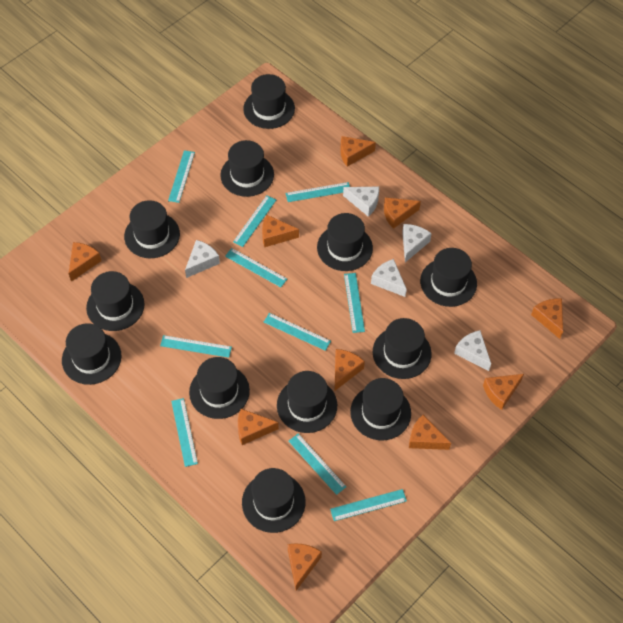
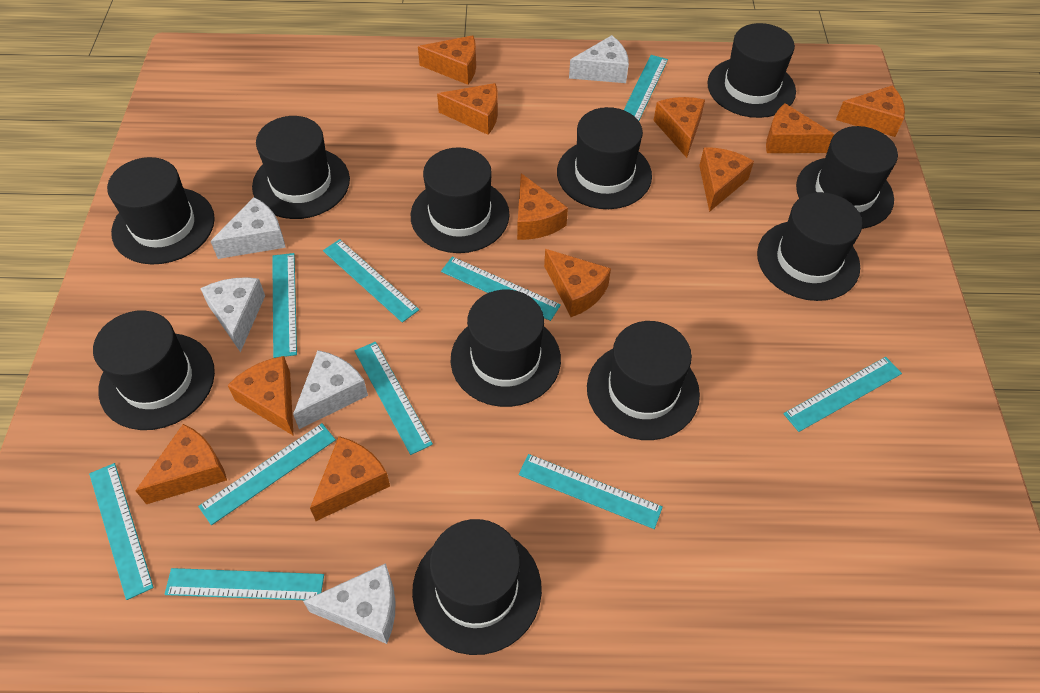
black hat: [62,323,122,385] [86,271,144,331] [124,200,180,258] [189,357,250,419] [220,140,274,197] [242,468,305,533] [243,74,295,129] [277,371,337,433] [317,213,373,271] [350,378,411,440] [373,318,432,379] [420,248,477,307] = 12 -> [93,310,215,430] [107,157,215,264] [252,116,350,219] [411,147,510,253] [412,519,542,655] [451,290,561,407] [557,107,652,209] [587,321,700,440] [707,23,796,118] [757,192,862,301] [796,126,898,229] = 11
orange cheese: [68,242,101,281] [238,409,279,445] [262,215,299,247] [288,543,322,591] [335,349,365,391] [340,136,376,167] [384,197,421,229] [409,415,451,450] [483,374,524,410] [531,299,563,339] = 10 -> [135,424,227,504] [228,356,294,436] [310,436,390,521] [418,35,476,85] [437,83,498,135] [517,173,568,240] [544,249,611,317] [653,97,705,158] [699,147,754,212] [766,103,835,153] [836,85,905,137] = 11

